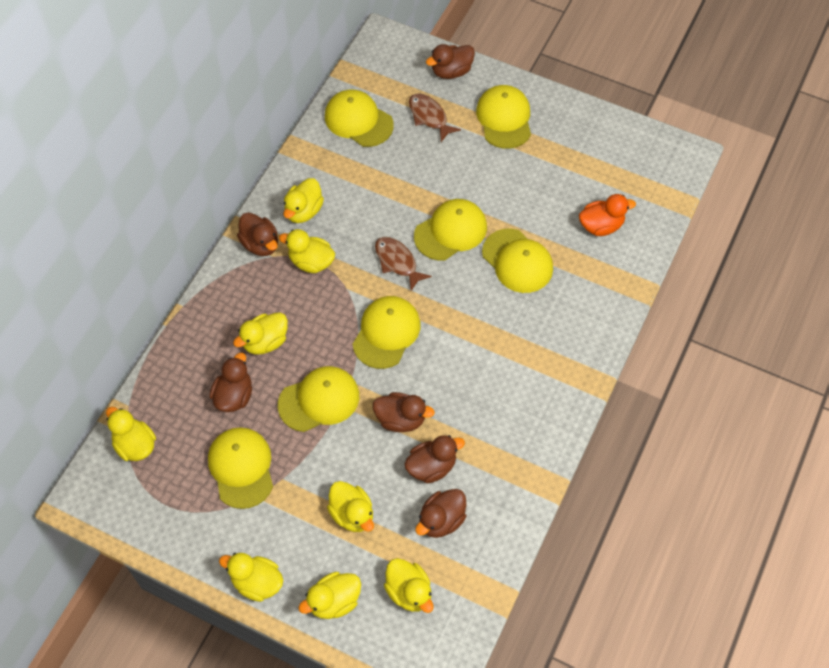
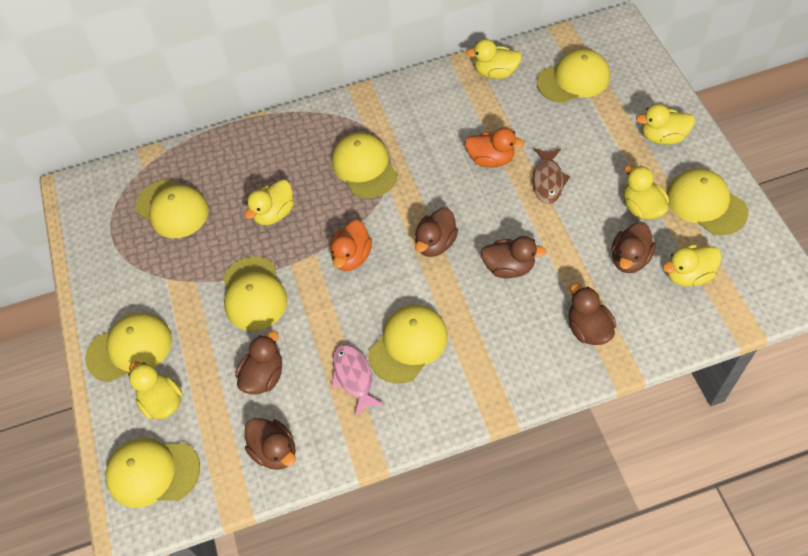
brown fish: [375,237,432,291] [409,93,461,142] = 2 -> [532,148,570,204] = 1
orange duck: [579,194,636,236] = 1 -> [330,220,372,271] [465,128,525,167] = 2
pink fish: none = 0 -> [332,344,384,416] = 1
yellow cap: [208,427,273,509] [278,366,359,432] [325,90,394,147] [353,296,421,369] [414,199,487,260] [476,85,531,149] [482,229,553,293] = 7 -> [85,313,172,382] [105,438,200,508] [135,179,209,238] [223,256,287,331] [332,133,397,198] [368,305,448,384] [537,49,610,103] [666,168,748,236] = 8
yellow duck: [106,407,156,461] [219,553,283,602] [233,312,288,355] [279,229,335,273] [283,178,324,223] [298,572,361,619] [327,481,374,532] [384,558,434,613] = 8 -> [128,361,183,419] [244,180,294,225] [465,39,522,79] [624,165,669,220] [636,104,695,144] [663,245,722,286] = 6

